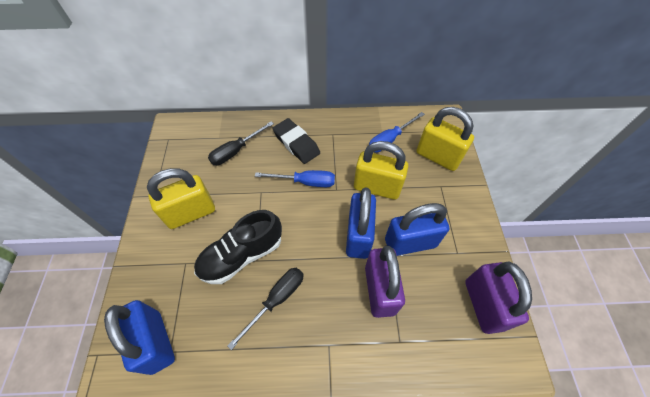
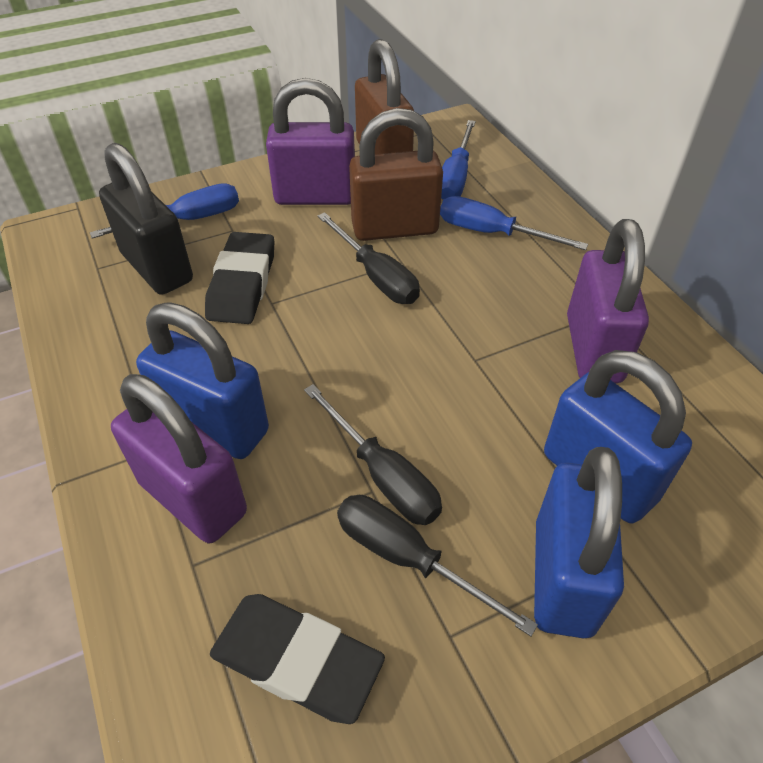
black eraser: [272,118,320,164] = 1 -> [205,232,274,324] [210,594,385,724] = 2
black padlock: none = 0 -> [99,143,193,295] = 1
black screwdriver: [208,121,274,165] [227,268,304,350] = 2 -> [304,384,442,525] [317,212,420,304] [337,495,538,636] = 3
black shoe: [194,210,282,284] = 1 -> none = 0
blue screwdriver: [255,170,335,187] [369,112,425,153] = 2 -> [90,183,239,239] [440,196,588,250] [441,120,476,200] = 3
brown padlock: none = 0 -> [349,108,443,241] [355,39,414,154] = 2
purple padlock: [365,246,405,318] [465,261,532,334] = 2 -> [111,374,247,543] [266,78,355,205] [567,219,649,383] = 3
yellow padlock: [147,168,215,229] [354,141,408,200] [416,107,474,171] = 3 -> none = 0

